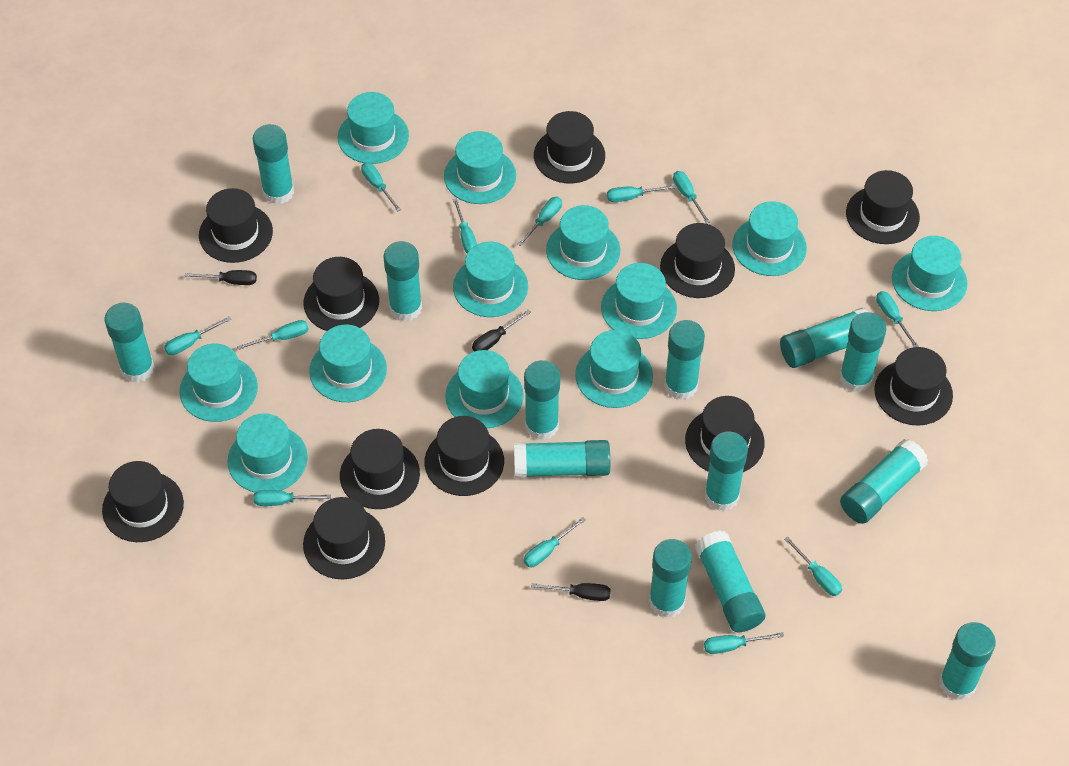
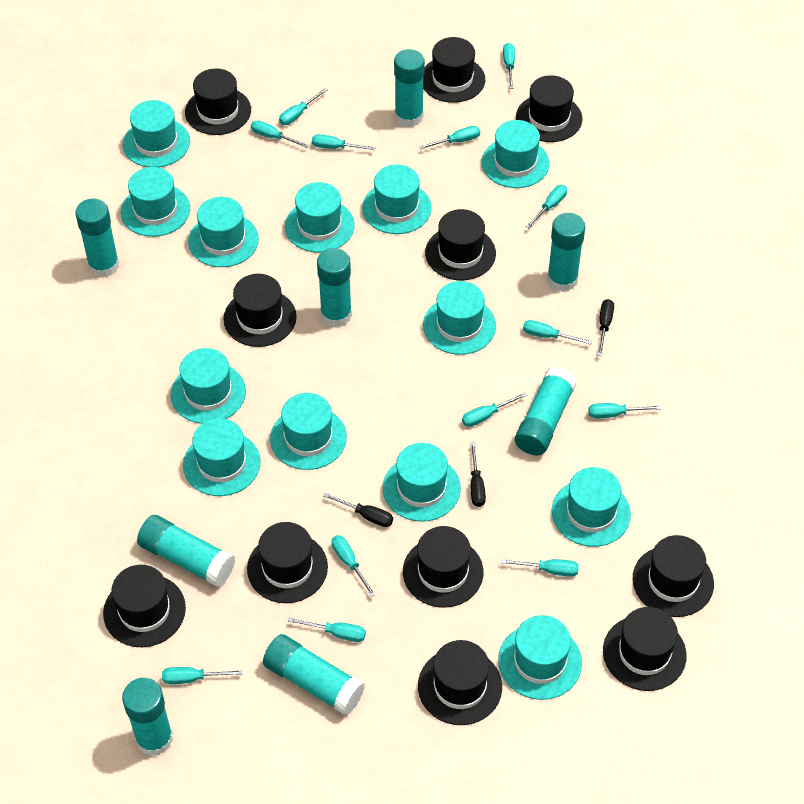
turquoise glue stick: [105,303,154,382] [253,124,294,204] [384,241,422,321] [514,440,610,478] [524,360,560,440] [649,539,692,618] [664,320,705,400] [695,531,765,632] [705,432,748,511] [780,308,868,368] [839,312,886,392] [840,439,928,524] [939,622,996,700] = 13 -> [76,198,119,278] [122,678,173,756] [137,515,235,587] [263,634,365,716] [317,248,352,327] [394,49,425,127] [515,367,577,455] [547,213,586,292] = 8
turquoise hat: [179,343,258,422] [227,413,308,492] [309,325,387,402] [338,92,409,164] [444,131,516,204] [445,350,524,428] [453,242,528,317] [546,205,620,280] [575,330,653,408] [601,263,677,339] [732,201,807,276] [892,236,968,311] = 12 -> [121,167,190,237] [123,100,190,167] [170,348,246,424] [183,418,261,496] [188,197,259,267] [270,393,347,470] [285,182,355,252] [362,164,432,234] [382,443,461,522] [423,281,496,355] [482,120,550,188] [498,615,582,700] [552,467,631,547] = 13
turquoise screwdriver: [164,316,232,355] [237,320,309,350] [253,490,331,506] [361,162,401,212] [453,198,477,253] [518,197,562,246] [524,517,586,567] [607,185,676,202] [673,171,710,224] [704,632,784,654] [784,537,842,596] [876,291,919,347] = 12 -> [162,667,243,684] [251,120,309,148] [279,88,327,125] [288,617,366,642] [312,134,376,150] [332,535,376,597] [419,126,480,149] [462,392,527,427] [501,559,579,577] [503,43,515,89] [523,320,592,344] [526,185,567,228] [588,403,661,418] = 13

